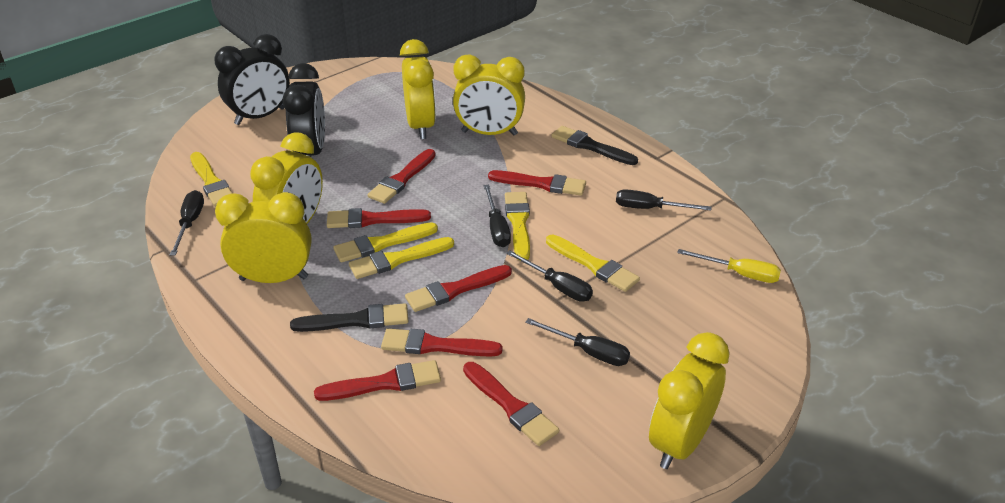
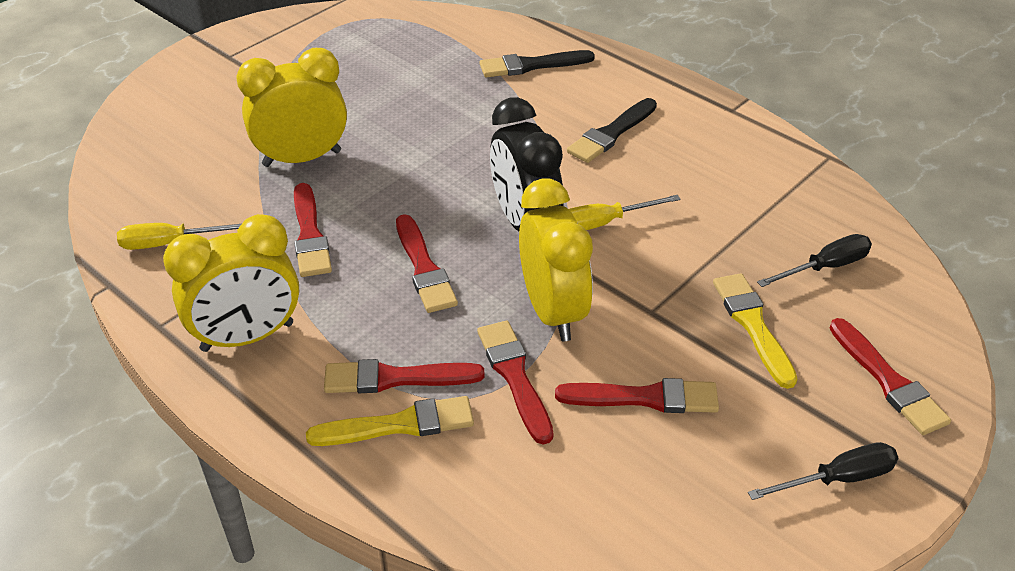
black clock: [214,34,290,125] [283,63,325,157] = 2 -> [490,97,564,231] = 1
black screwdriver: [170,190,204,256] [484,185,511,247] [506,250,593,302] [525,318,630,366] [616,189,711,211] = 5 -> [748,442,898,500] [757,234,872,287] = 2
red brush: [314,360,441,401] [327,208,431,228] [368,149,436,204] [381,329,502,356] [405,265,512,312] [463,362,559,446] [488,170,586,196] = 7 -> [294,183,332,277] [324,359,485,393] [396,214,458,313] [477,321,553,445] [555,378,719,413] [829,318,951,435] = 6
yellow brush: [190,152,232,207] [333,222,438,262] [349,237,454,279] [505,192,530,260] [546,235,640,292] = 5 -> [306,396,474,446] [713,273,797,389] = 2
yellow clock: [215,192,312,283] [250,132,323,224] [400,39,436,139] [453,54,525,136] [649,332,730,469] = 5 -> [163,214,299,352] [237,48,347,167] [519,179,593,342] = 3
yellow screwdriver: [677,249,781,283] = 1 -> [117,223,242,250] [569,195,680,230] = 2

